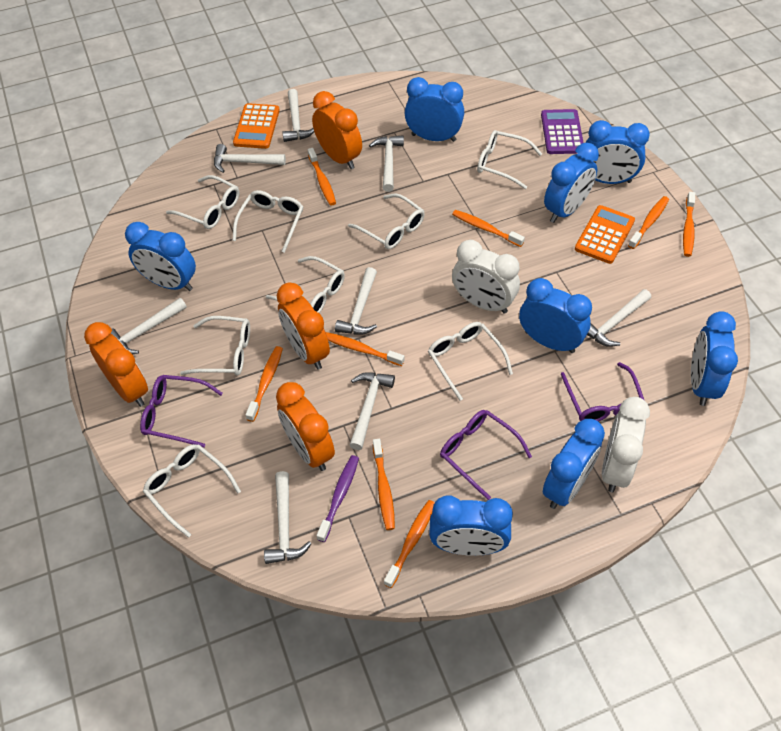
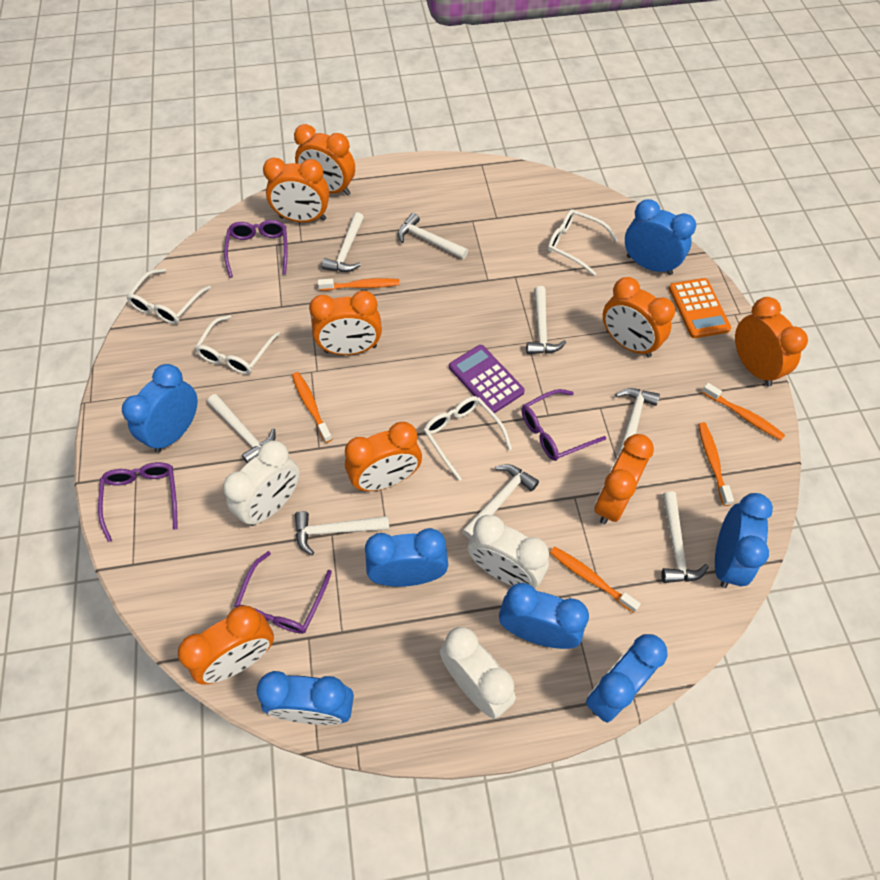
blue clock: [125,222,196,291] [405,77,464,142] [429,495,513,556] [519,278,592,353] [543,419,605,509] [544,142,599,223] [585,120,650,184] [691,311,738,406] = 8 -> [122,364,198,453] [257,671,354,725] [365,528,448,587] [499,583,589,649] [586,634,668,723] [625,199,696,275] [715,493,773,588] = 7
orange calculator: [233,103,280,149] [575,205,635,264] = 2 -> [669,278,731,338] = 1
orange clock: [84,322,148,407] [276,382,335,471] [277,283,330,370] [312,91,362,169] = 4 -> [178,605,274,685] [263,157,329,222] [294,124,355,196] [309,291,382,355] [345,422,422,491] [594,434,654,524] [603,277,675,358] [735,297,808,386] = 8
orange toothbrush: [246,346,283,422] [308,148,336,206] [326,332,404,366] [373,439,395,530] [384,500,435,588] [452,210,525,247] [628,196,669,249] [683,192,695,257] = 8 -> [292,372,332,443] [318,278,400,291] [550,546,641,613] [698,422,734,506] [702,383,785,440] = 5
purple glasses: [140,375,223,447] [440,410,532,500] [561,362,645,422] = 3 -> [98,462,178,542] [224,220,288,278] [234,551,332,634] [522,389,606,461] = 4
purple toothbrush: [317,455,359,542] = 1 -> none = 0
white clock: [452,240,520,314] [602,397,650,492] = 2 -> [223,440,300,526] [440,627,516,719] [468,515,549,588] = 3
white glasses: [143,444,241,538] [166,175,239,229] [180,316,250,376] [233,190,303,253] [266,256,345,313] [348,193,425,249] [428,322,513,401] [477,130,542,189] = 8 -> [126,268,211,324] [195,315,280,375] [424,396,512,481] [547,209,618,276] = 4

